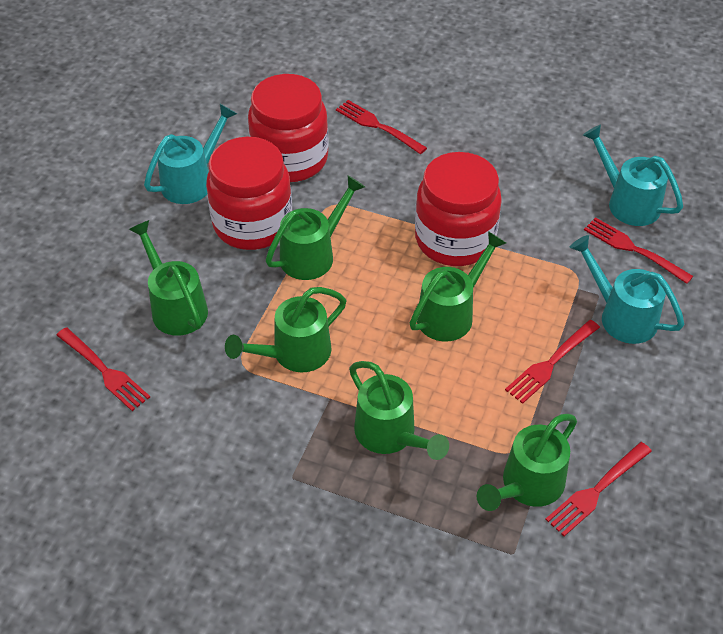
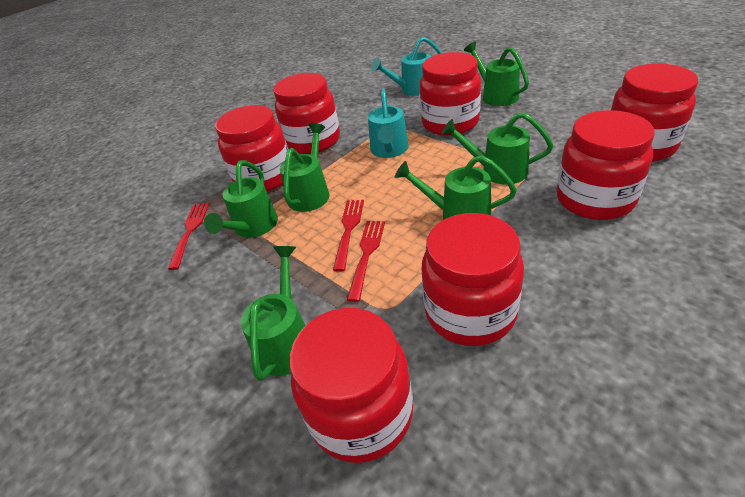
red fork: [56,327,150,411] [336,100,427,154] [505,320,600,404] [545,442,652,536] [584,217,693,284] = 5 -> [168,203,209,270] [333,200,364,272] [347,221,385,302] = 3
red jar: [206,137,292,250] [248,74,329,182] [415,152,502,266] = 3 -> [215,105,288,192] [273,73,340,154] [289,308,413,463] [420,52,481,136] [421,213,524,346] [557,110,655,220] [610,64,698,162] = 7
turquoise watering can: [144,104,237,204] [569,235,684,344] [583,125,683,226] = 3 -> [368,89,409,158] [371,37,442,96] = 2

